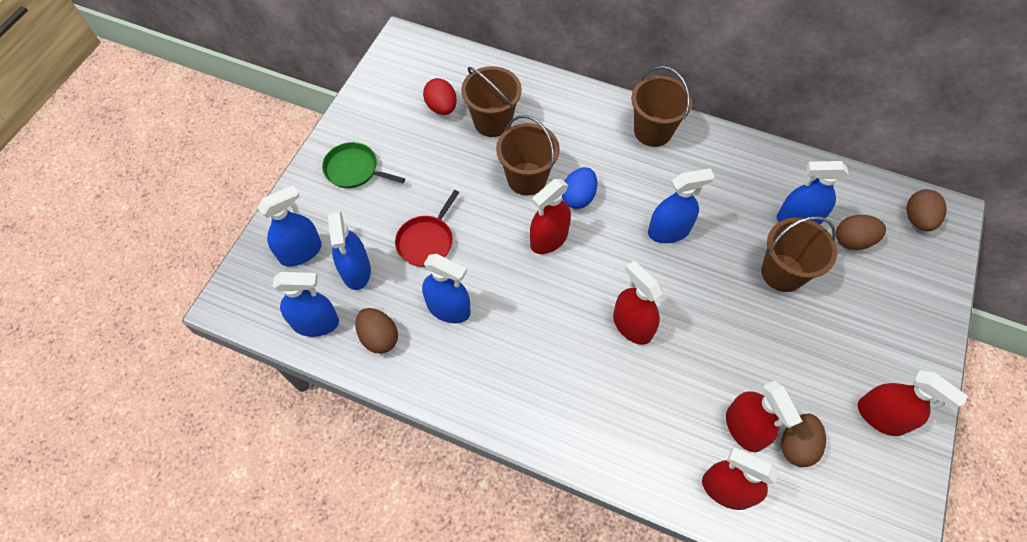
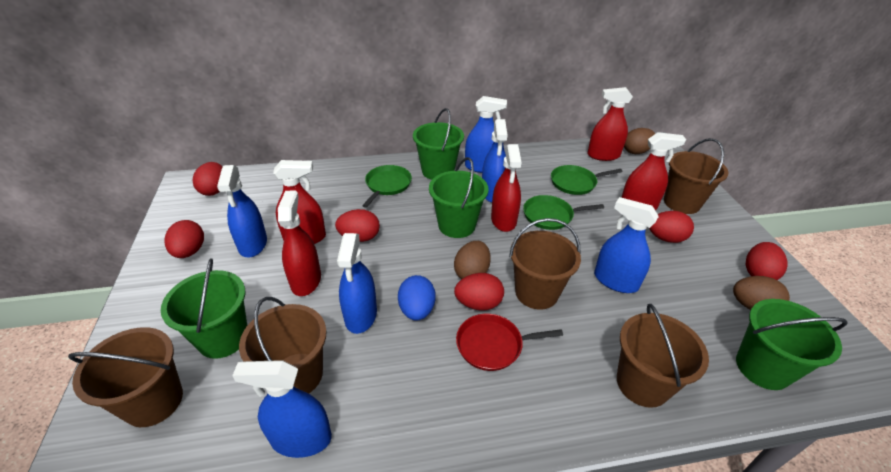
brown bucket: [461,66,522,137] [496,115,560,195] [631,66,693,147] [761,216,837,292] = 4 -> [68,327,183,427] [239,297,327,394] [509,218,581,310] [617,304,709,408] [664,138,729,214] = 5
brown egg: [355,308,398,354] [781,414,826,467] [836,215,886,250] [906,189,947,231] = 4 -> [454,241,491,279] [624,128,656,154] [733,276,790,310] = 3
green bucket: none = 0 -> [161,258,247,359] [413,108,464,180] [429,157,489,238] [736,299,848,390] = 4
green pan: [322,142,405,188] = 1 -> [362,165,412,208] [523,195,604,230] [551,165,623,195] = 3
red egg: [423,78,457,115] = 1 -> [164,220,204,258] [192,162,222,196] [335,209,380,242] [454,273,504,310] [649,211,694,243] [746,242,788,280] = 6

